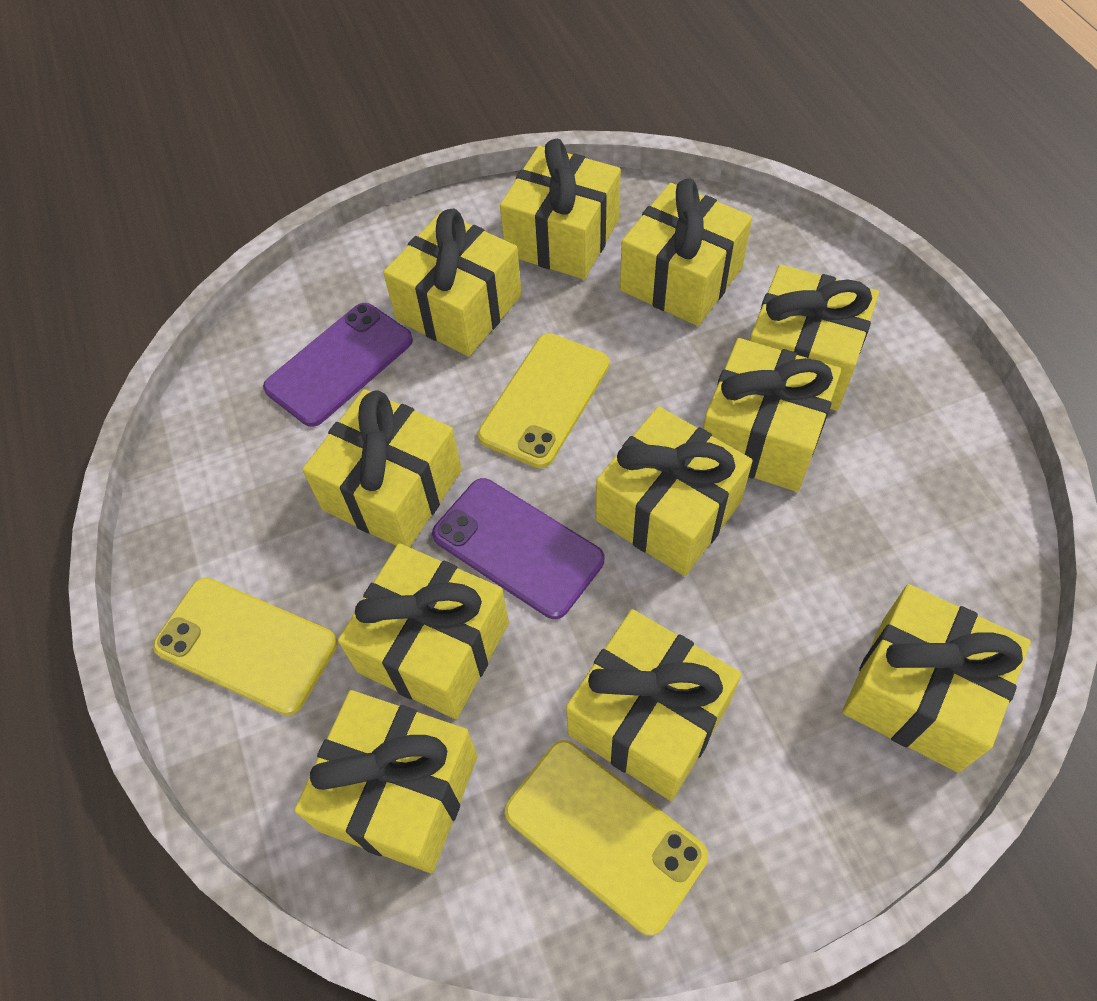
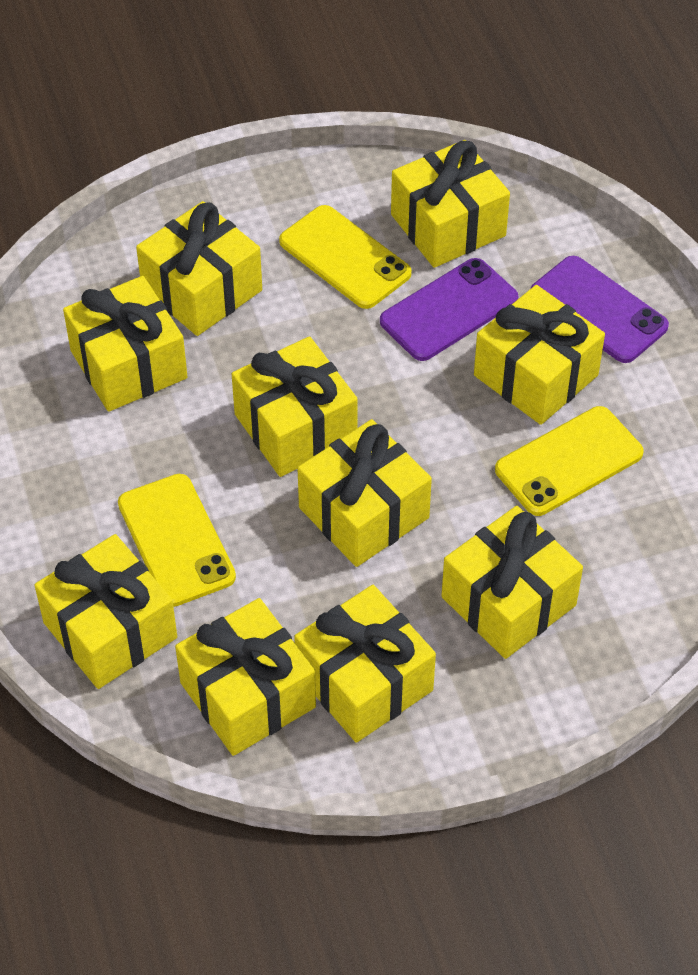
yellow gift: [294,690,478,873] [302,389,462,547] [338,543,509,719] [383,209,522,356] [500,139,621,279] [566,609,741,801] [596,406,753,576] [620,179,752,326] [703,338,841,492] [750,265,879,411] [842,584,1031,773] = 11 -> [34,534,177,689] [63,276,188,412] [136,201,262,336] [175,598,316,756] [232,336,358,477] [294,585,436,743] [297,419,432,567] [391,140,510,268] [441,506,583,659] [474,285,605,425] = 10

